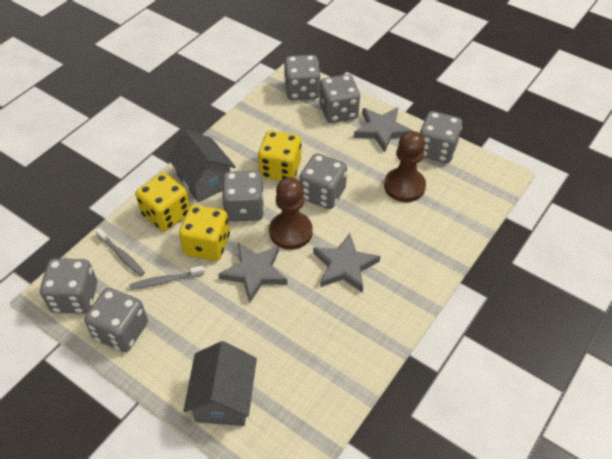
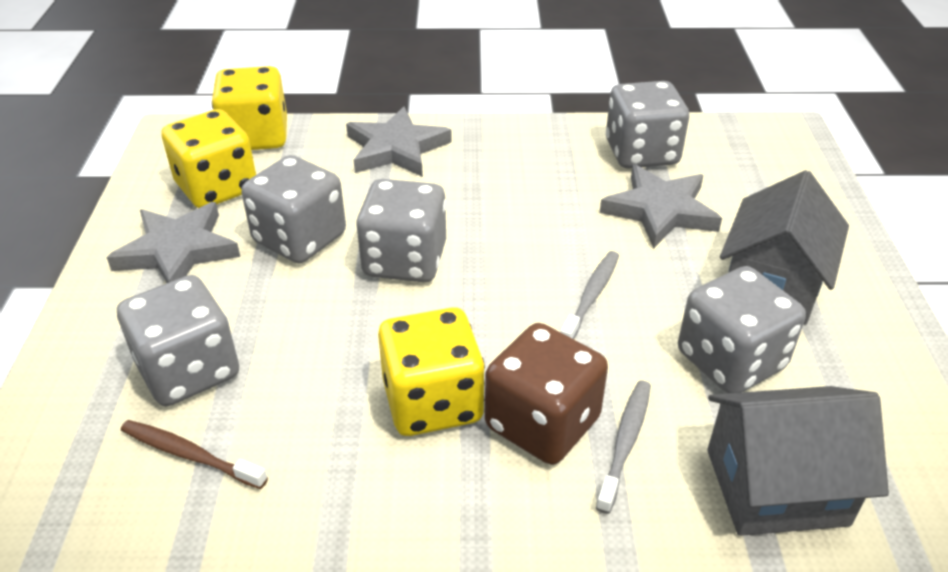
brown dice: none = 0 -> [485,323,608,465] = 1
brown pawn: [269,177,313,250] [384,131,426,202] = 2 -> none = 0
brown toothbrush: none = 0 -> [121,420,268,489] = 1
grey dice: [40,259,97,314] [84,288,148,352] [222,171,264,222] [284,55,321,100] [299,153,347,209] [320,74,360,123] [420,111,462,163] = 7 -> [117,275,239,406] [241,155,346,263] [356,179,446,282] [606,81,689,169] [678,266,806,393] = 5

